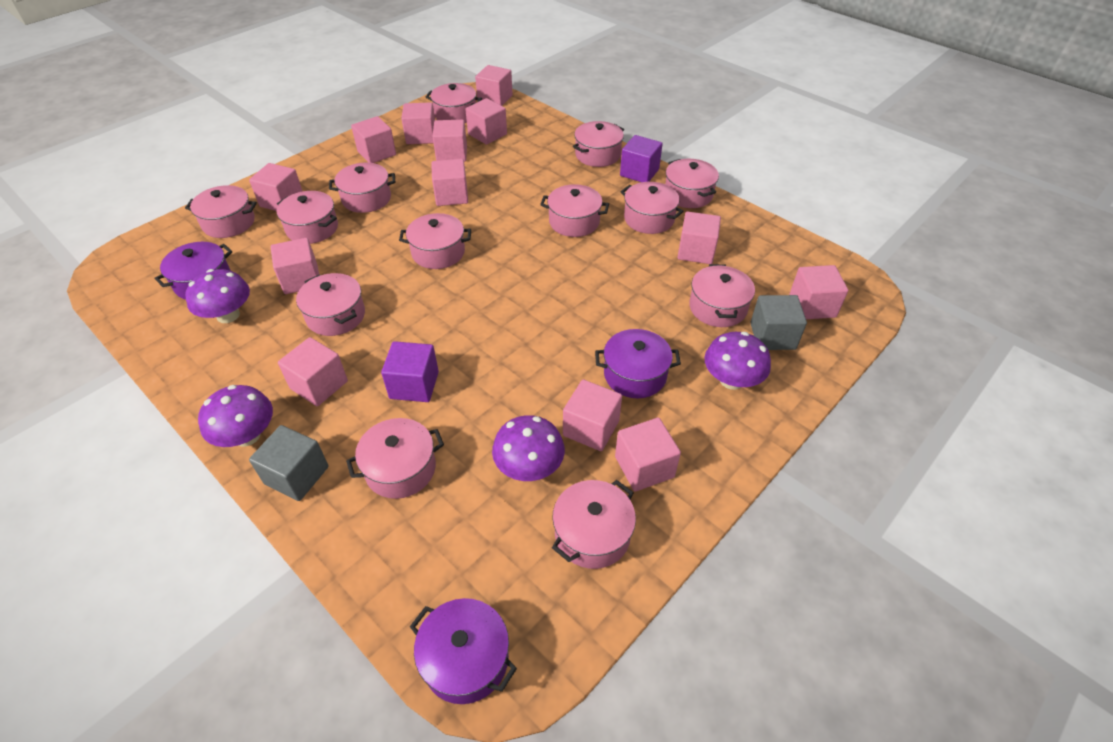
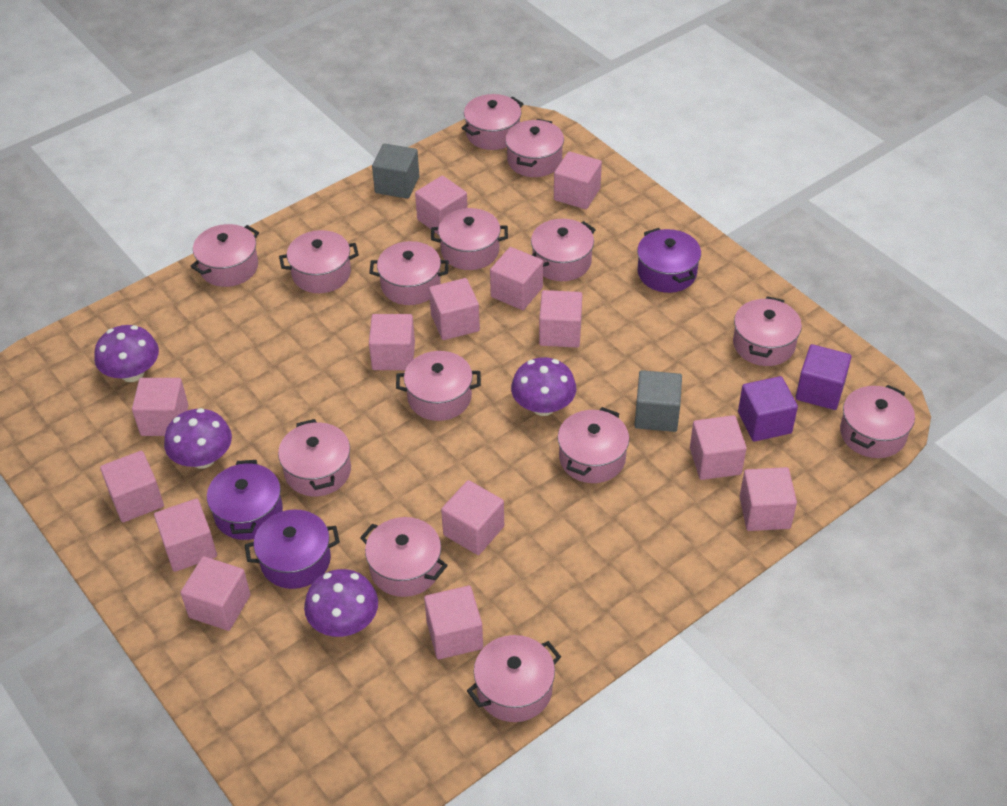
pink cube: [249,163,303,211] [271,238,319,294] [278,337,348,406] [351,116,396,163] [401,102,435,144] [431,159,468,206] [432,120,467,162] [465,98,507,145] [475,65,513,106] [563,380,622,451] [615,418,681,491] [677,212,721,264] [789,265,848,319] = 13 -> [100,451,164,522] [132,378,188,436] [154,499,217,572] [180,556,250,631] [369,314,415,370] [415,175,468,234] [424,586,483,659] [429,278,480,340] [441,480,504,555] [490,247,543,310] [539,290,582,348] [554,151,602,209] [690,415,747,480] [739,467,797,531] = 14
pink pot: [185,185,257,238] [276,191,338,244] [296,273,365,336] [329,163,395,213] [346,418,444,499] [399,213,471,269] [426,83,482,123] [540,184,609,237] [552,480,636,569] [573,121,624,167] [620,182,684,234] [665,159,719,208] [689,264,755,327] = 13 -> [190,224,259,287] [278,419,351,496] [279,230,359,293] [360,517,448,597] [369,241,449,305] [396,351,481,421] [431,208,508,270] [461,94,523,150] [467,635,561,722] [505,119,564,177] [531,219,596,281] [558,407,629,483] [733,296,802,366] [840,385,915,458] = 14

